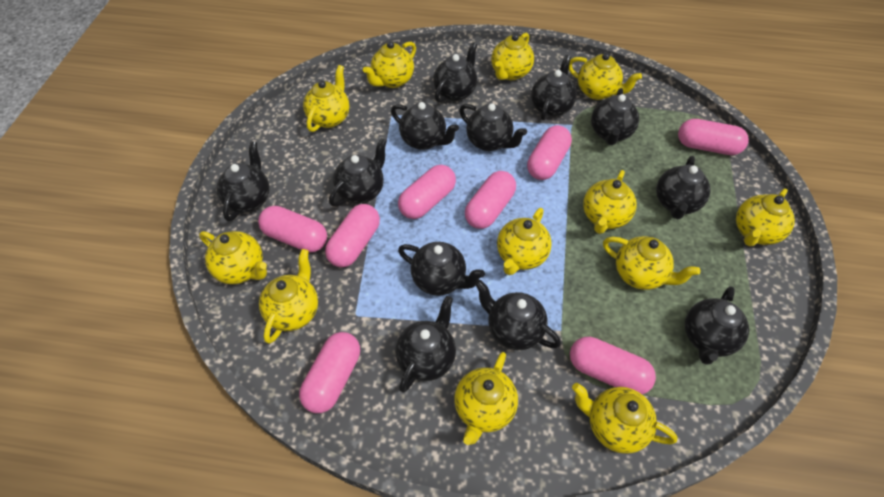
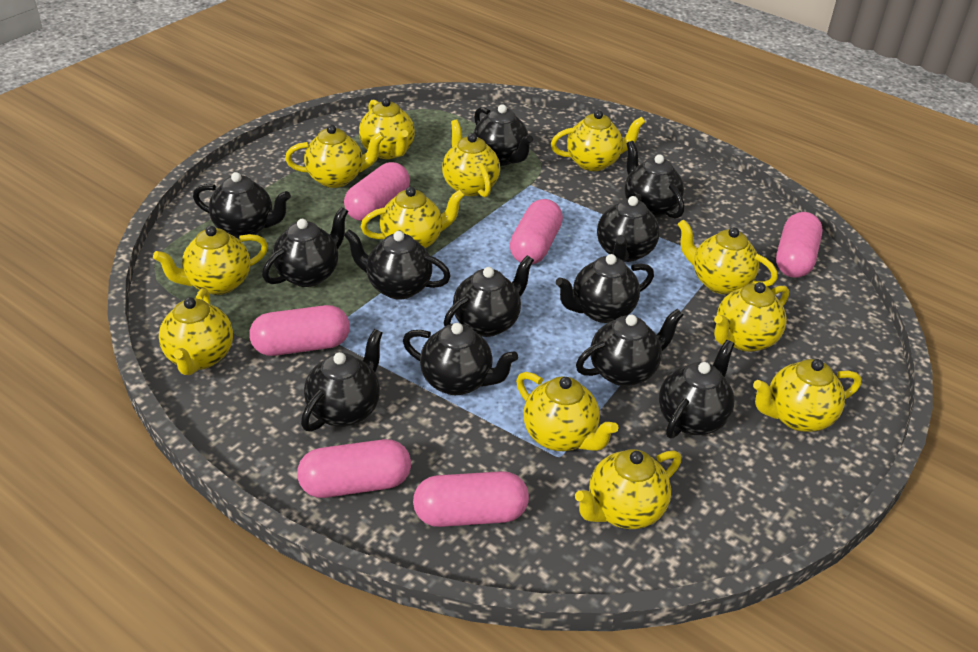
pink capsule: [258,206,327,253] [299,332,360,413] [325,204,380,267] [398,165,456,219] [465,171,516,229] [527,125,572,180] [570,337,656,394] [678,119,749,155] = 8 -> [249,305,350,356] [297,439,411,498] [344,162,410,221] [413,471,529,527] [510,199,563,264] [776,212,822,278] = 6

